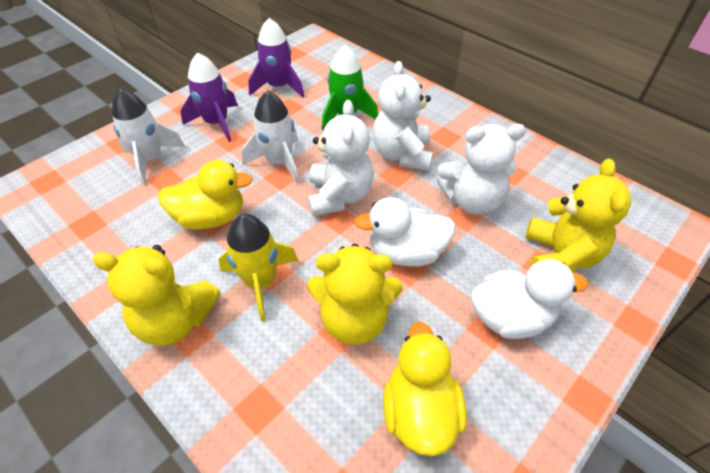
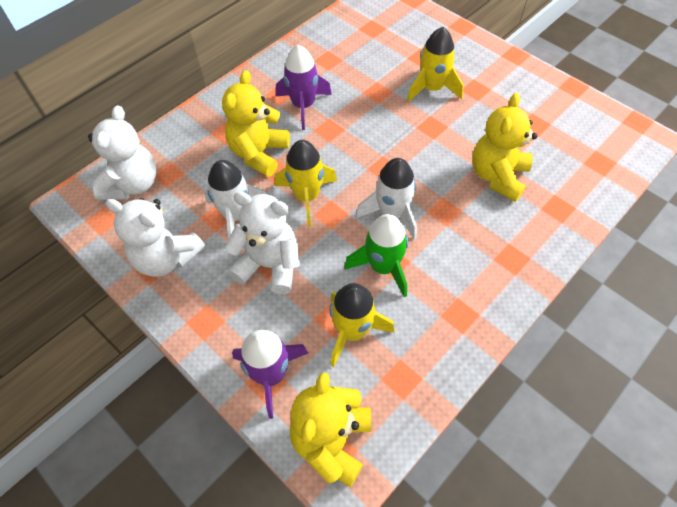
white duck: [354,197,455,267] [471,259,588,339] = 2 -> none = 0
yellow duck: [158,160,253,230] [383,322,467,456] = 2 -> none = 0
yellow rocket: [218,214,298,322] = 1 -> [275,140,337,227] [330,283,395,367] [407,27,464,103] = 3

